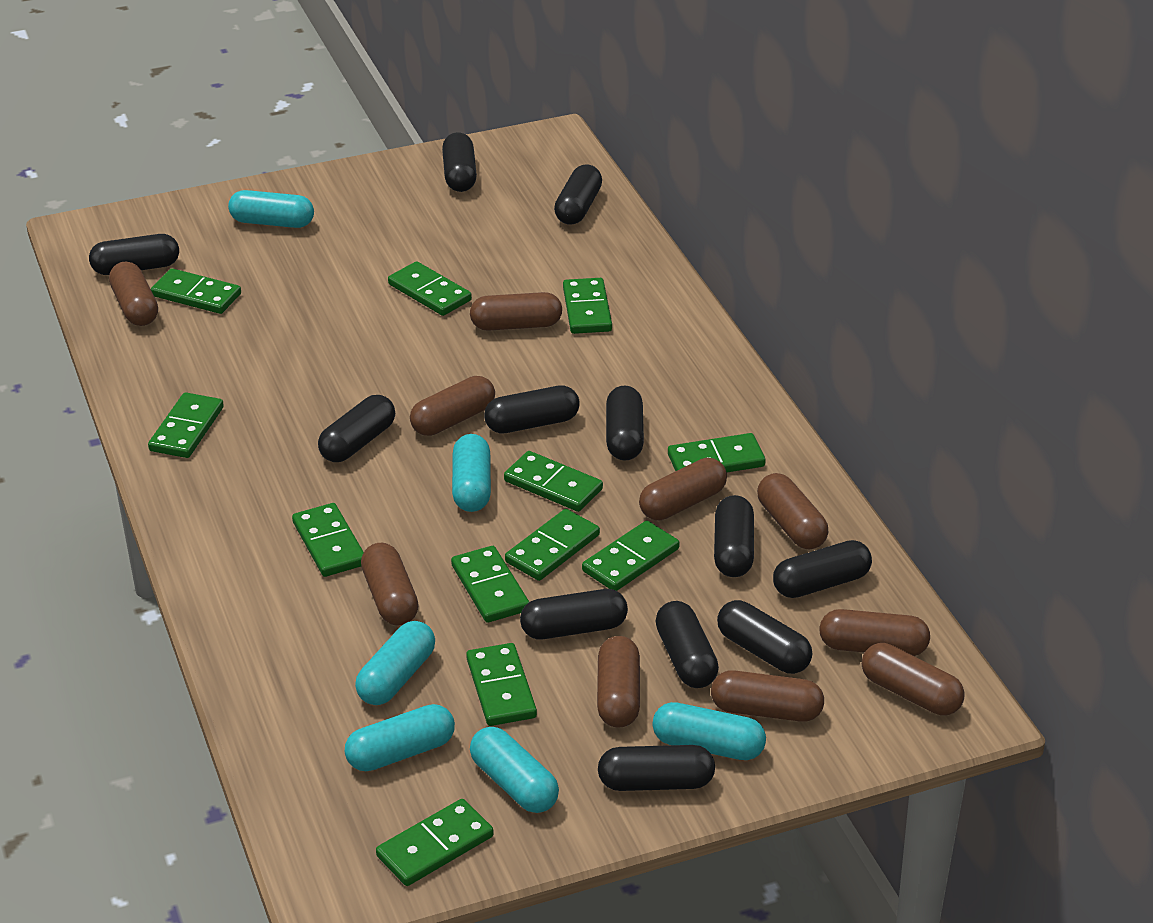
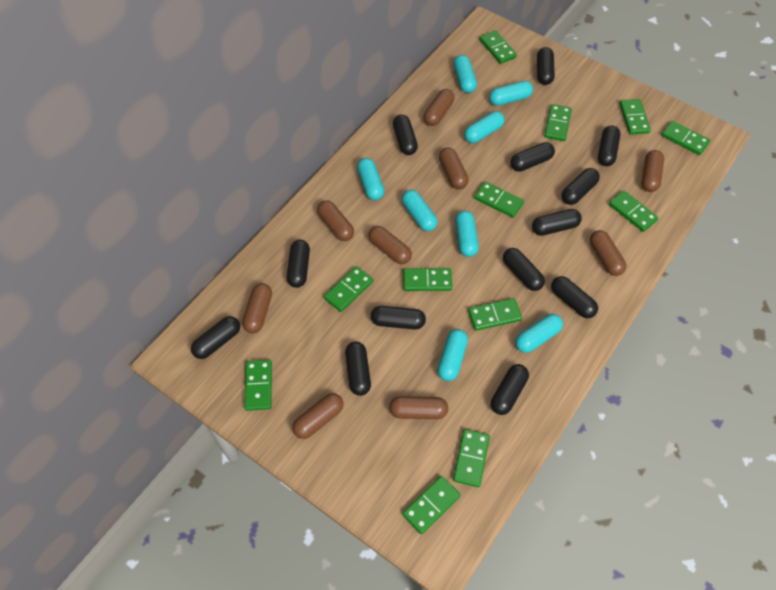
black capsule: [89,234,179,275] [318,395,395,462] [442,132,477,192] [484,385,580,434] [520,589,628,639] [554,165,602,225] [598,745,715,791] [606,385,644,460] [655,601,719,688] [714,495,754,577] [717,600,812,674] [773,540,872,598] = 12 -> [191,316,240,359] [287,240,310,288] [345,342,371,396] [371,306,426,329] [393,115,418,155] [491,364,529,415] [503,248,545,291] [510,142,555,172] [532,209,582,236] [537,47,555,85] [551,276,598,318] [562,168,600,205] [598,125,621,166] = 13
brown capsule: [109,262,158,326] [361,543,418,626] [410,376,495,436] [470,292,562,331] [597,636,640,728] [639,458,727,520] [711,670,824,722] [757,473,828,550] [819,609,930,656] [862,643,965,716] = 10 -> [242,283,272,333] [292,393,344,439] [317,200,354,241] [368,226,412,264] [389,396,448,419] [424,89,455,126] [439,148,469,189] [590,230,626,276] [642,150,664,192] = 9
turquoise capsule: [228,190,314,228] [345,704,455,771] [355,621,435,705] [452,434,491,512] [470,727,559,813] [652,702,766,760] = 6 -> [357,158,384,200] [402,190,438,231] [437,329,468,381] [453,55,477,93] [455,211,479,257] [464,111,504,143] [489,81,533,106] [515,314,563,353] = 8

